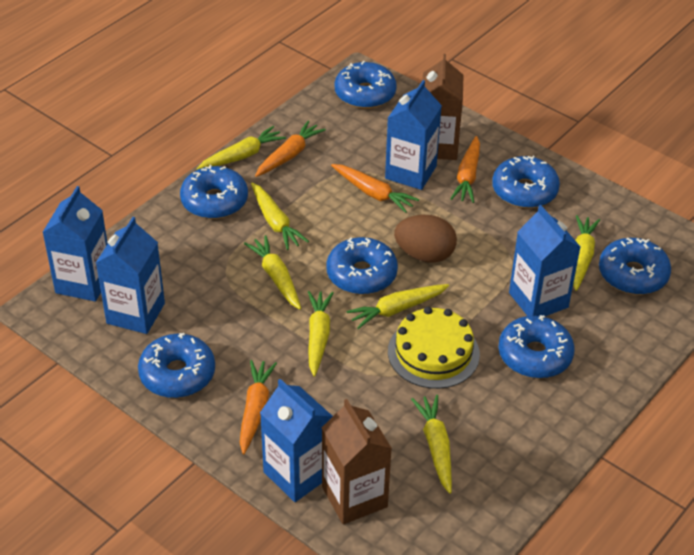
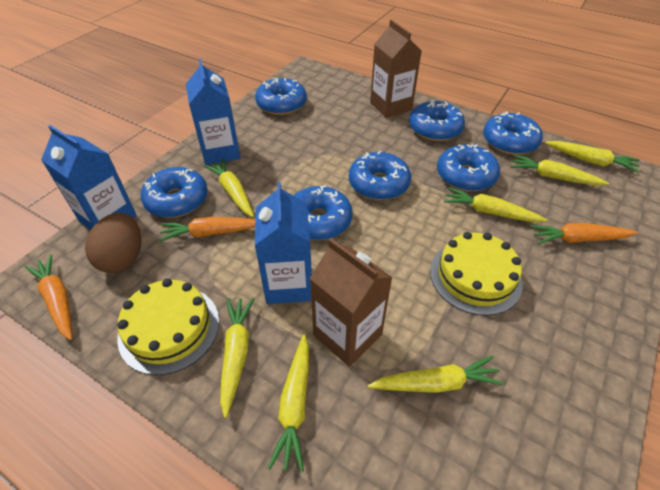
blue carton: [42,186,108,301] [96,217,165,334] [260,379,333,502] [385,80,442,190] [509,205,581,316] = 5 -> [41,125,137,230] [186,59,241,165] [255,182,312,304] = 3
orange carrot: [240,360,277,454] [255,121,326,177] [331,164,419,213] [450,136,480,203] = 4 -> [25,254,72,340] [159,217,255,242] [530,223,638,244] = 3
yellow cake: [388,307,480,389] = 1 -> [117,278,219,375] [430,232,523,316] = 2

